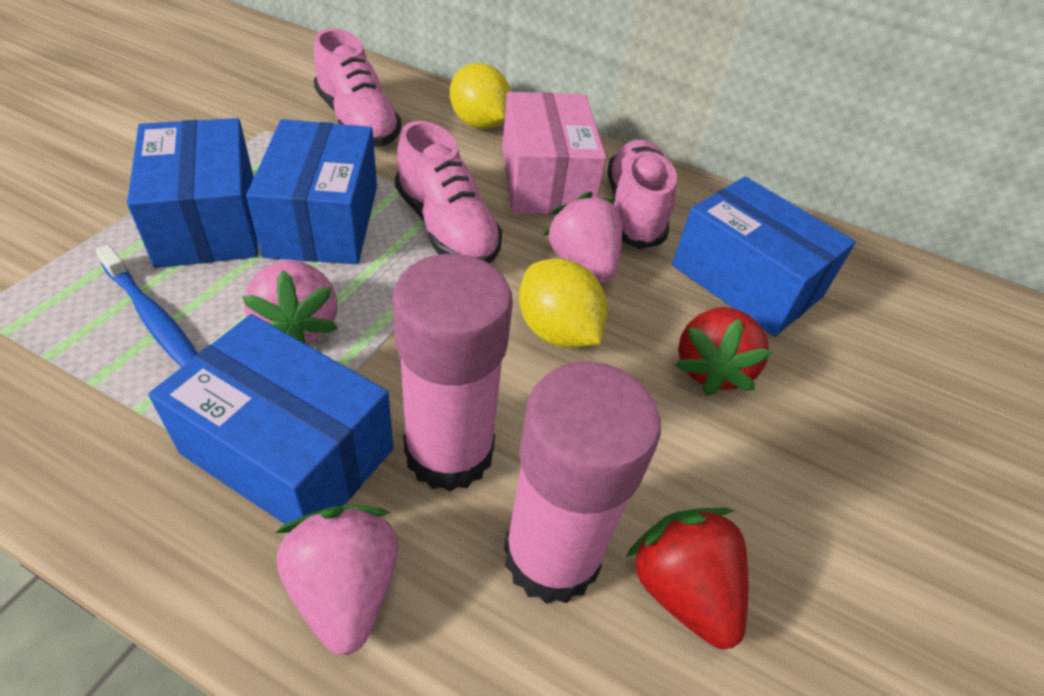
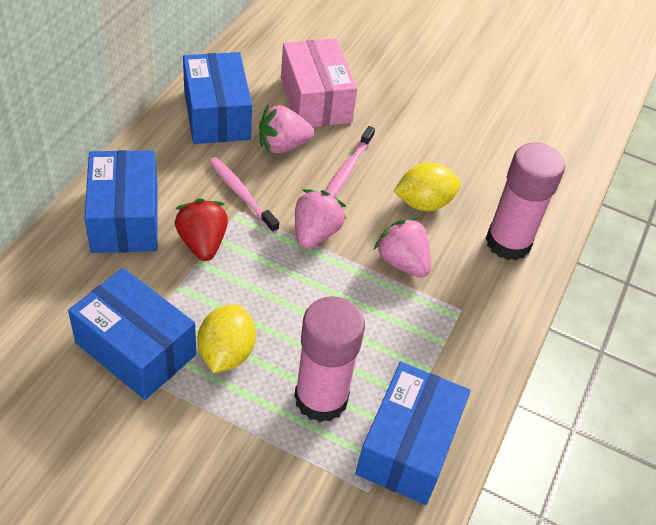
blue toothbrush: [96,245,198,367] = 1 -> none = 0
pink shoe: [314,29,402,146] [395,121,502,263] [607,140,677,249] = 3 -> none = 0
pink toothbrush: none = 0 -> [209,157,279,233] [326,126,375,197] = 2
red strawberry: [626,508,749,649] [675,307,772,396] = 2 -> [175,198,228,261] = 1

